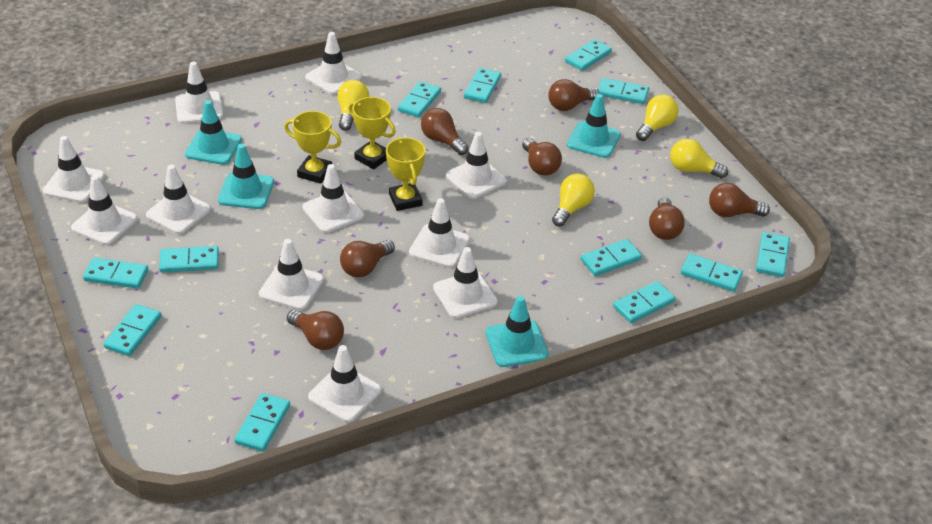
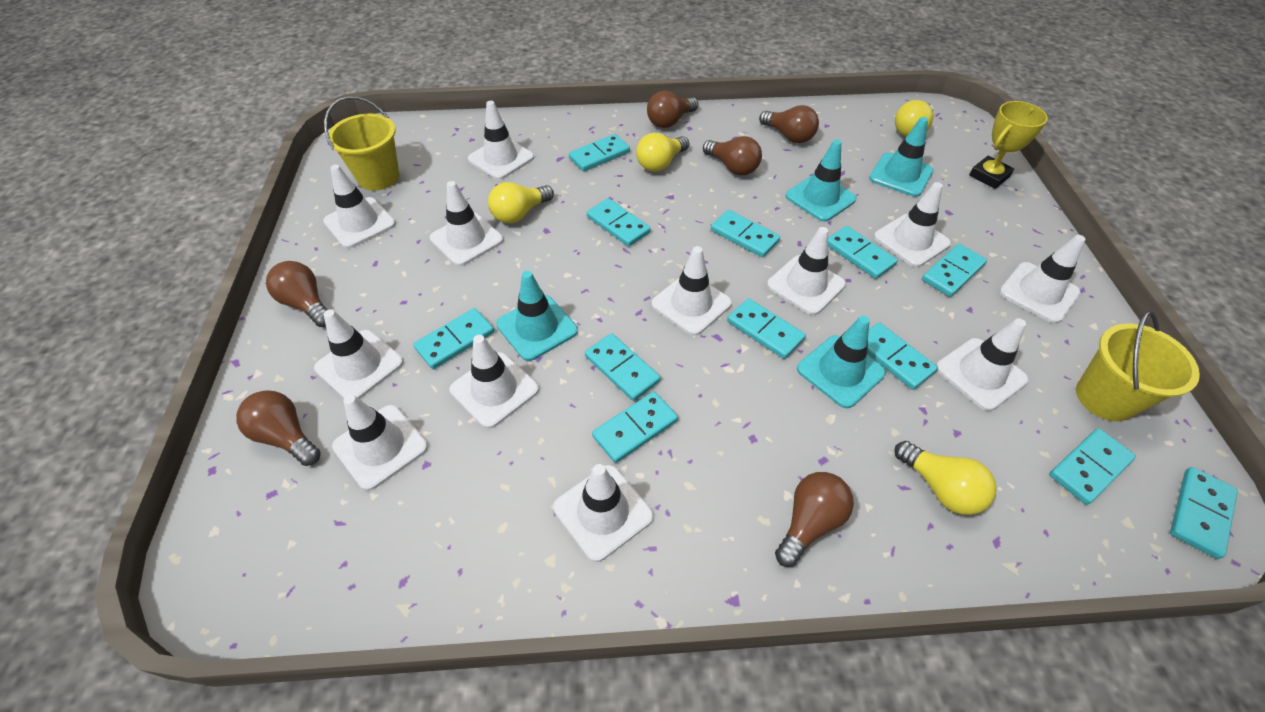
brown light bulb: [287,310,344,350] [340,240,395,277] [421,108,469,155] [522,138,562,176] [548,79,600,111] [649,197,685,240] [709,183,770,217] = 7 -> [236,390,321,466] [266,261,327,327] [647,91,699,128] [703,136,762,176] [759,105,819,143] [775,472,854,567] = 6
white traffic cone: [43,136,105,203] [71,175,138,245] [146,165,211,234] [175,62,223,124] [259,239,324,310] [303,164,364,233] [305,32,362,95] [308,345,381,422] [409,198,470,268] [433,247,498,319] [446,132,507,199] = 11 -> [314,309,403,399] [323,165,396,248] [332,394,428,491] [429,181,503,266] [449,335,539,429] [468,101,534,180] [553,464,653,562] [651,246,732,336] [767,227,846,315] [874,182,951,267] [936,318,1029,411] [999,235,1086,323] = 12
yellow bucket: none = 0 -> [324,96,399,190] [1076,311,1200,421] = 2
yellow trophy: [284,111,341,184] [349,97,396,169] [386,138,425,211] = 3 -> [969,101,1048,189] = 1

